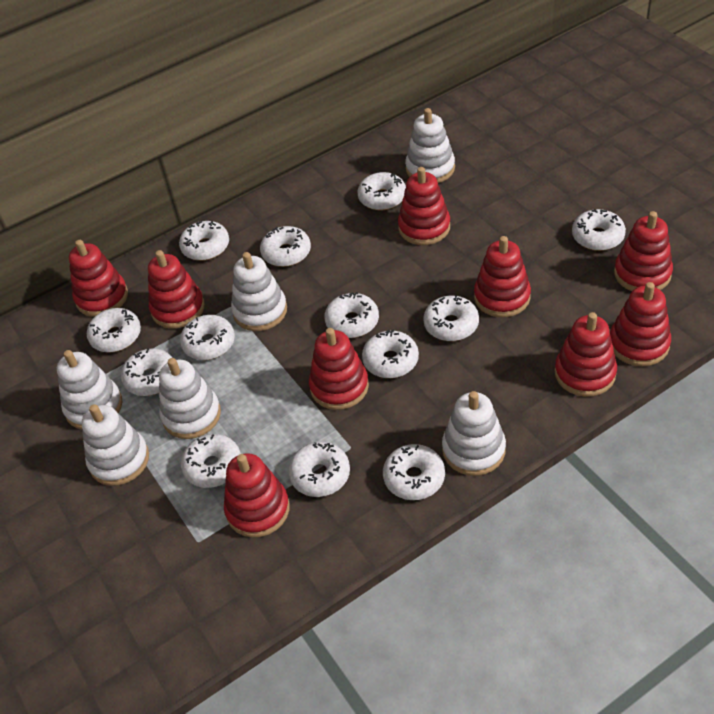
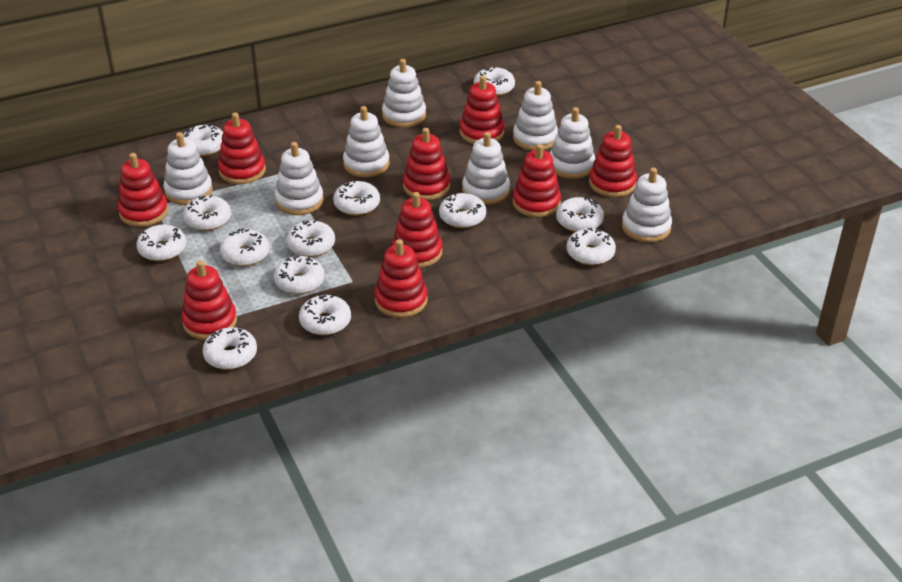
white stacking toy: [57,350,122,430] [82,404,149,486] [159,358,221,439] [231,252,287,331] [405,108,455,183] [442,391,506,476] = 6 -> [163,132,213,205] [275,142,324,215] [343,106,390,177] [382,59,426,127] [462,132,510,205] [513,81,558,151] [550,107,595,179] [622,168,672,242] = 8

